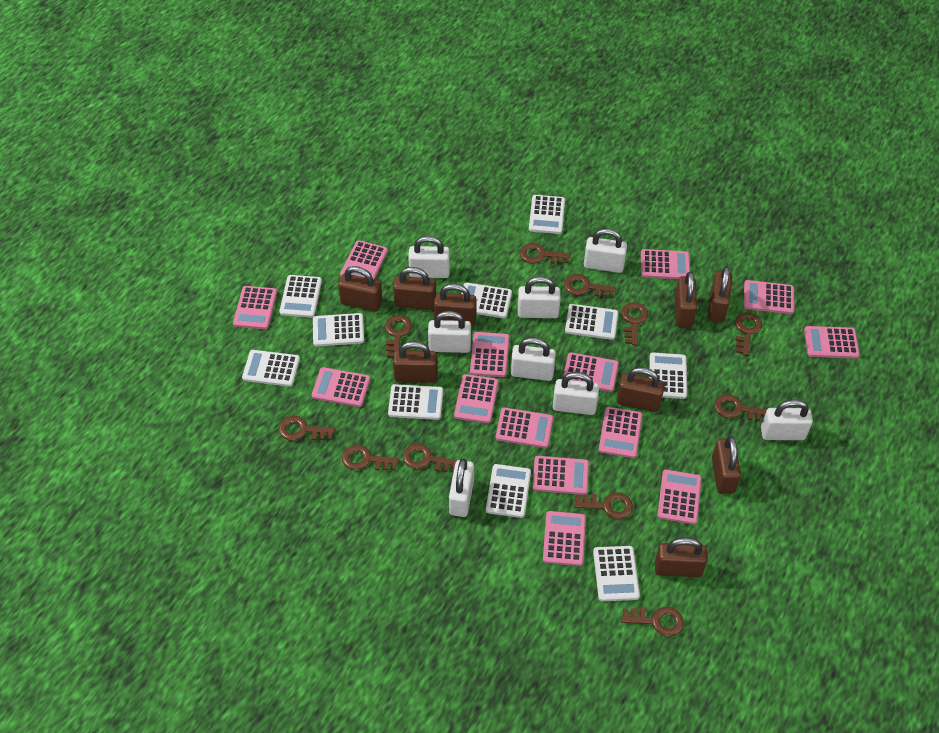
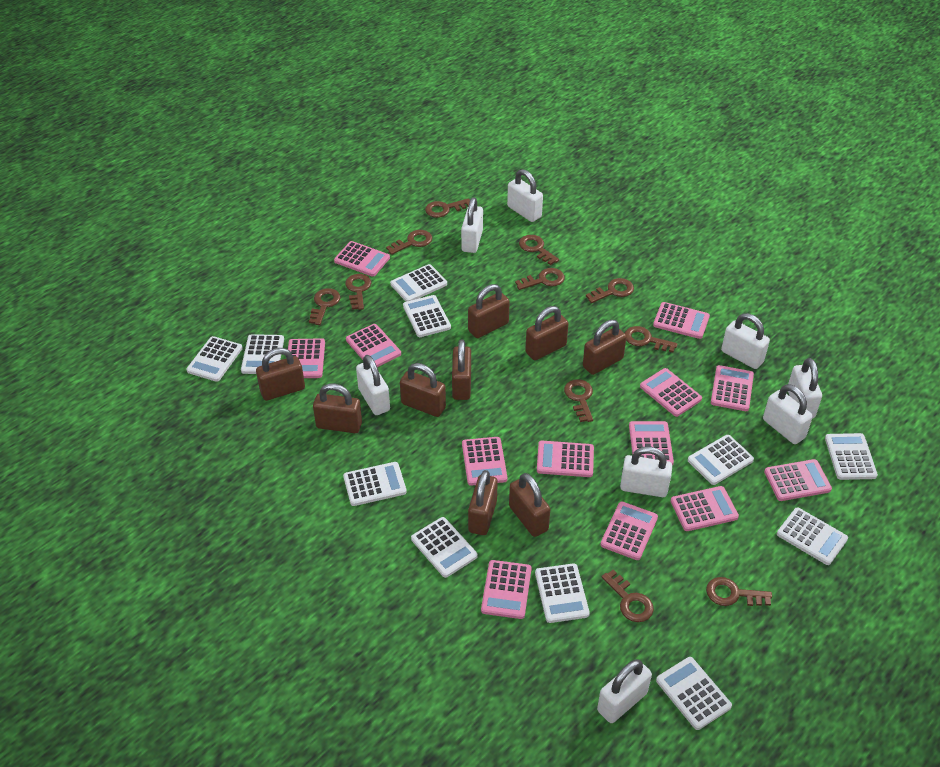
pink calculator: [233,286,277,329] [312,367,370,407] [340,240,388,280] [454,374,499,424] [470,332,509,377] [496,407,553,448] [533,456,589,495] [543,511,586,566] [563,352,619,392] [599,407,642,458] [641,249,690,279] [657,470,702,524] [744,280,794,314] [804,326,860,359] = 14 -> [288,338,325,378] [334,241,390,277] [346,324,401,367] [462,437,507,486] [481,560,532,619] [537,441,594,477] [600,502,658,560] [629,421,674,466] [640,368,702,417] [653,302,710,339] [670,486,739,531] [711,365,754,411] [764,459,832,501] = 13
white calculator: [242,350,300,387] [279,275,322,318] [313,313,364,347] [388,384,443,420] [461,283,512,318] [486,464,531,518] [529,195,565,234] [565,304,618,340] [593,546,640,601] [650,353,687,399] = 10 -> [186,336,243,382] [241,334,284,374] [343,462,407,506] [390,264,447,302] [403,295,451,337] [411,517,478,578] [535,563,590,623] [656,657,732,730] [688,435,754,485] [777,507,848,565] [825,433,878,480] = 11

